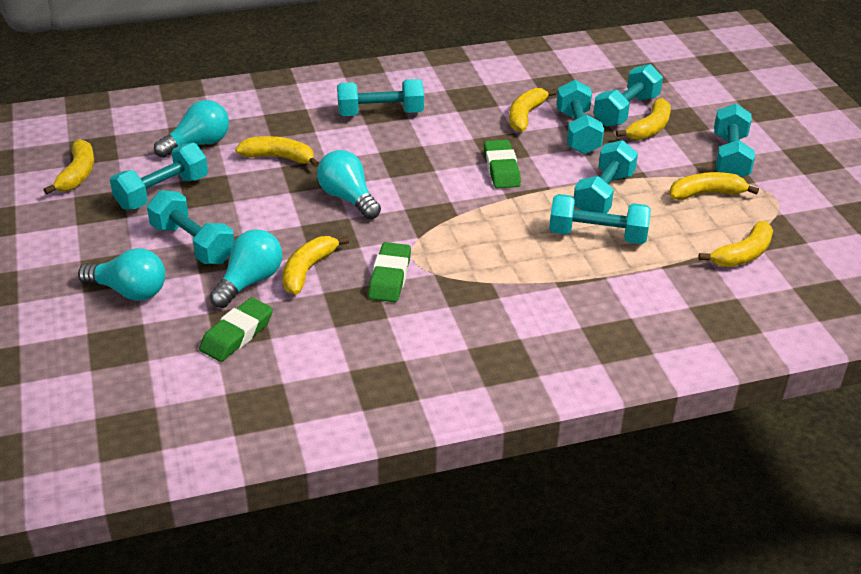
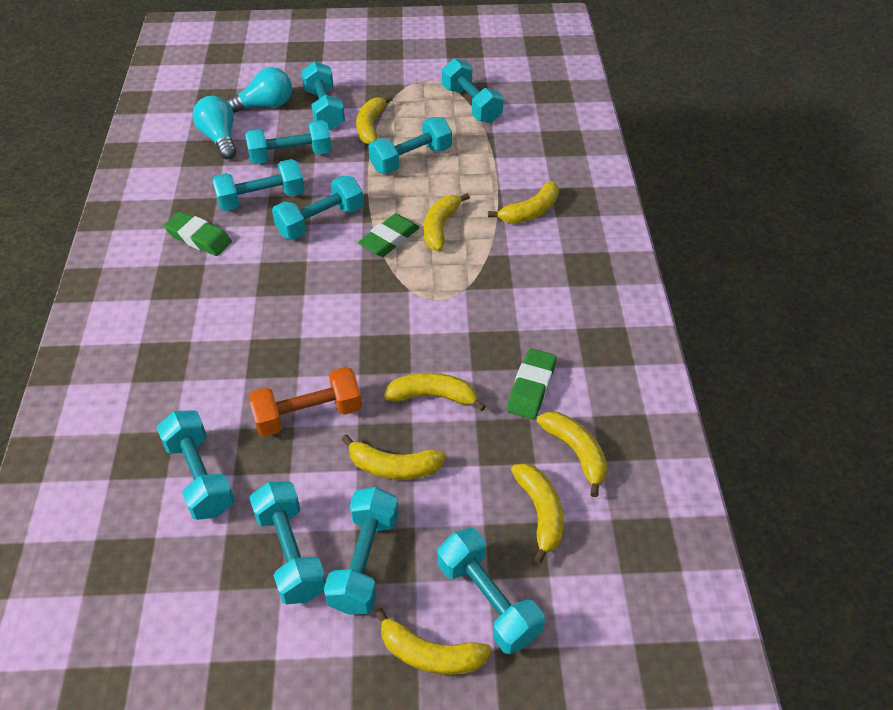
orange dumbbell: none = 0 -> [249,367,362,437] = 1
turquoise dumbbell: [110,143,208,210] [147,190,234,264] [337,79,424,116] [549,194,651,244] [556,80,604,154] [574,140,638,214] [593,64,663,127] [714,104,755,177] = 8 -> [157,410,235,520] [212,159,305,211] [245,120,332,164] [250,481,326,605] [272,175,364,240] [301,61,345,130] [324,487,399,615] [368,117,452,174] [438,528,545,654] [442,58,504,123] = 10
turquoise light bulb: [78,248,166,301] [154,100,229,158] [210,229,282,308] [317,150,381,219] = 4 -> [193,96,236,160] [225,67,292,114] = 2
yellow banana: [44,139,94,194] [235,136,319,167] [283,236,349,294] [509,88,557,132] [616,98,671,140] [670,172,759,200] [698,221,773,267] = 7 -> [342,435,446,480] [356,95,393,144] [374,608,492,675] [384,373,486,411] [424,193,470,251] [488,181,559,224] [511,463,564,564] [536,412,607,497] = 8

